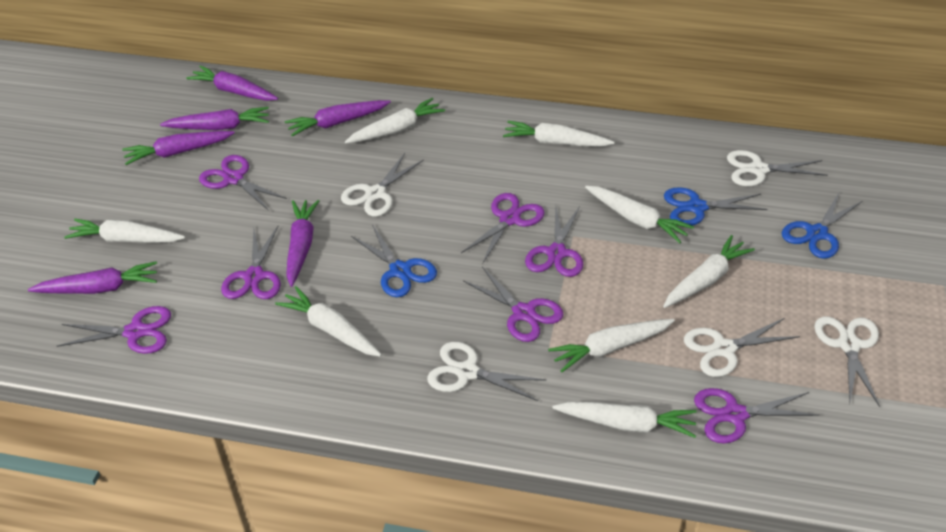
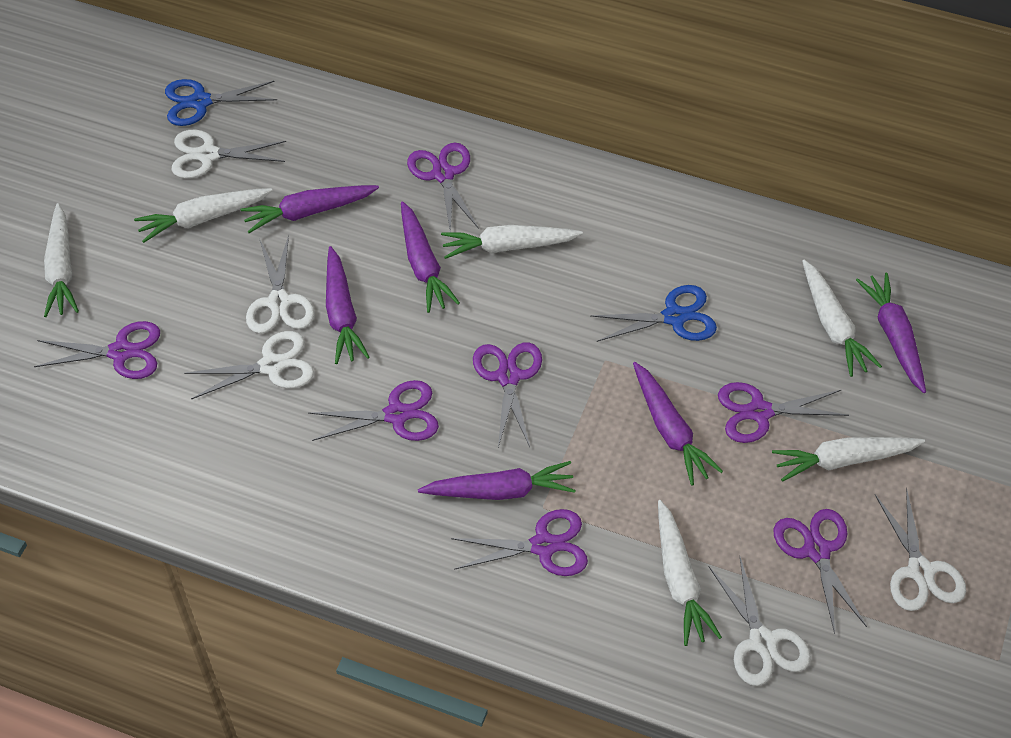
blue scissors: [351,225,437,297] [664,187,768,225] [782,191,862,259] = 3 -> [165,79,277,126] [590,285,717,342] = 2
white carrot: [64,219,185,243] [275,286,382,356] [345,98,445,144] [503,121,614,147] [548,319,675,372] [552,402,697,438] [585,186,694,243] [663,235,755,308] = 8 -> [44,203,79,317] [134,188,273,243] [441,225,583,259] [658,500,722,646] [772,437,925,482] [802,260,882,377] = 6

